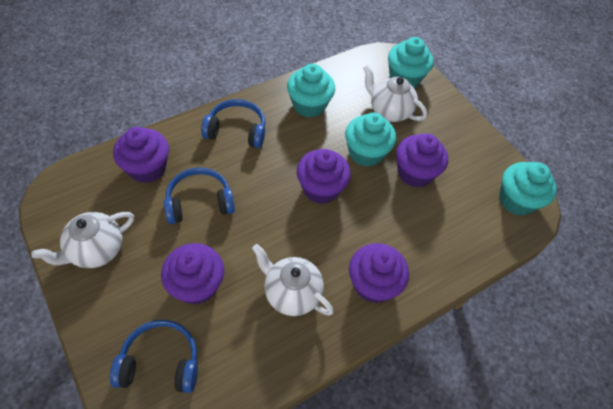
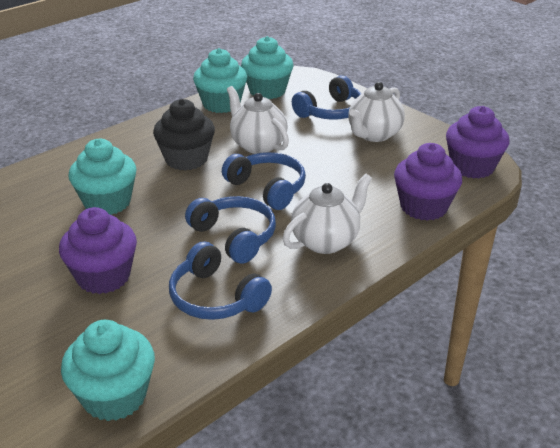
black cupcake: none = 0 -> [153,99,215,171] = 1
blue headphones: [110,320,198,393] [164,168,235,224] [201,99,265,148] = 3 -> [169,241,272,320] [185,196,276,264] [222,152,306,210] [292,75,361,120] = 4
purple cupcake: [113,127,169,183] [161,243,224,305] [297,149,351,204] [349,243,409,303] [396,133,448,187] = 5 -> [59,207,137,294] [394,143,462,221] [446,106,509,179] = 3

